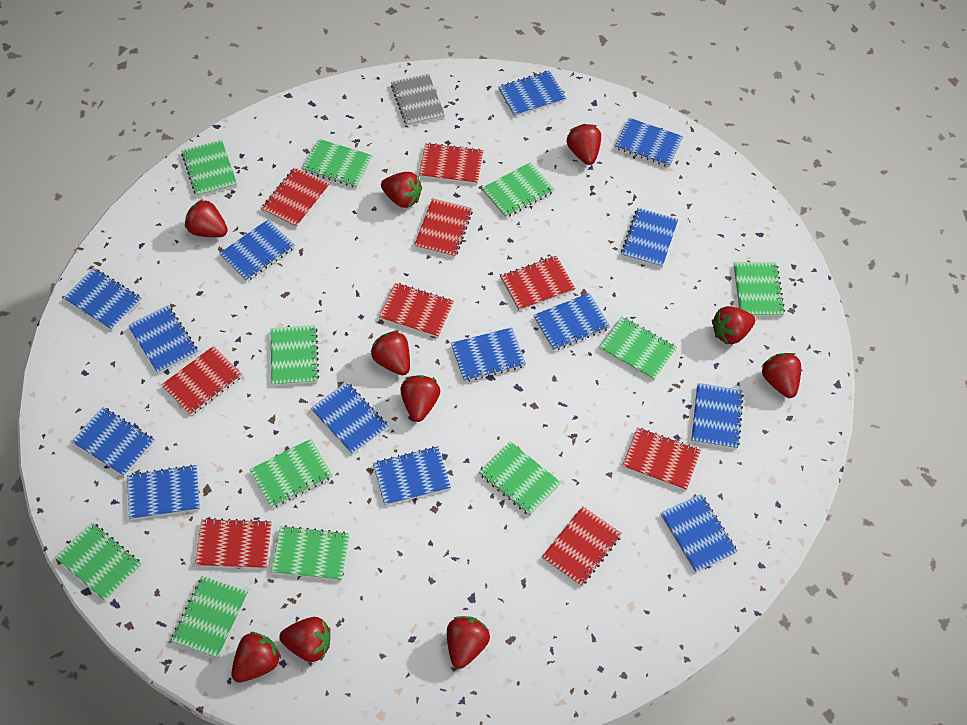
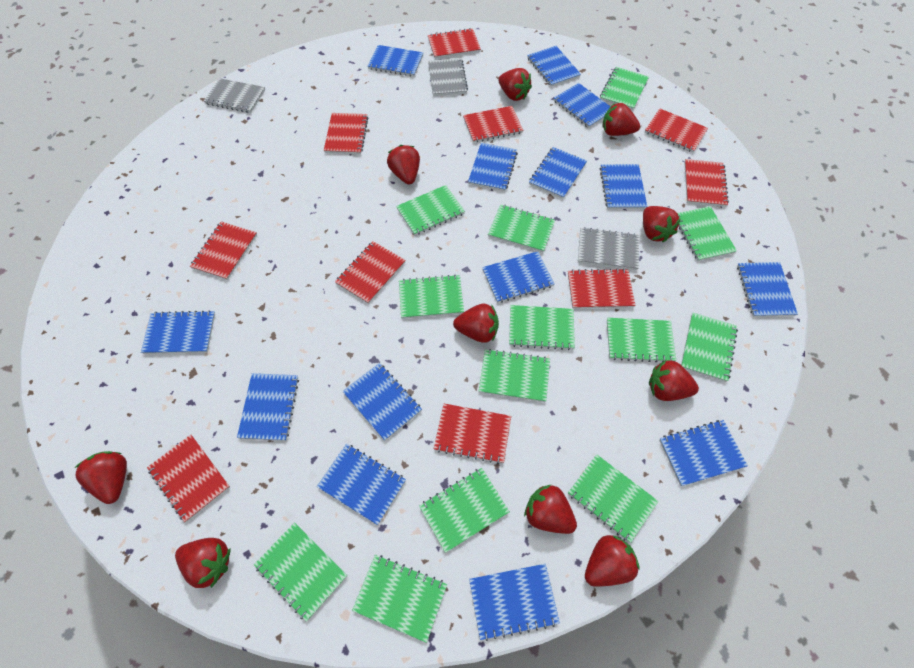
green notebook: [55,522,142,601] [171,576,248,659] [181,140,237,197] [250,439,333,508] [271,325,319,386] [271,525,350,581] [302,139,373,188] [479,441,561,516] [482,162,555,218] [599,316,677,380] [734,262,785,316] = 11 -> [254,522,347,622] [352,555,447,643] [396,185,465,236] [399,275,464,319] [419,468,510,553] [479,349,550,402] [488,204,555,252] [509,305,575,350] [568,454,659,543] [600,67,649,110] [607,318,676,362] [678,206,737,261] [681,313,738,382] = 13
grey notebook: [391,74,445,126] = 1 -> [204,78,265,113] [428,58,468,96] [578,227,639,270] = 3
red notebook: [161,346,242,415] [195,518,272,569] [261,167,329,228] [379,283,454,338] [414,198,473,257] [419,143,483,184] [501,256,576,311] [542,506,622,586] [622,427,701,491] = 9 -> [147,435,230,522] [190,222,257,280] [324,113,368,154] [335,241,406,304] [428,28,481,59] [434,404,511,464] [463,106,523,143] [568,268,635,309] [645,108,708,153] [684,159,729,207] = 10

